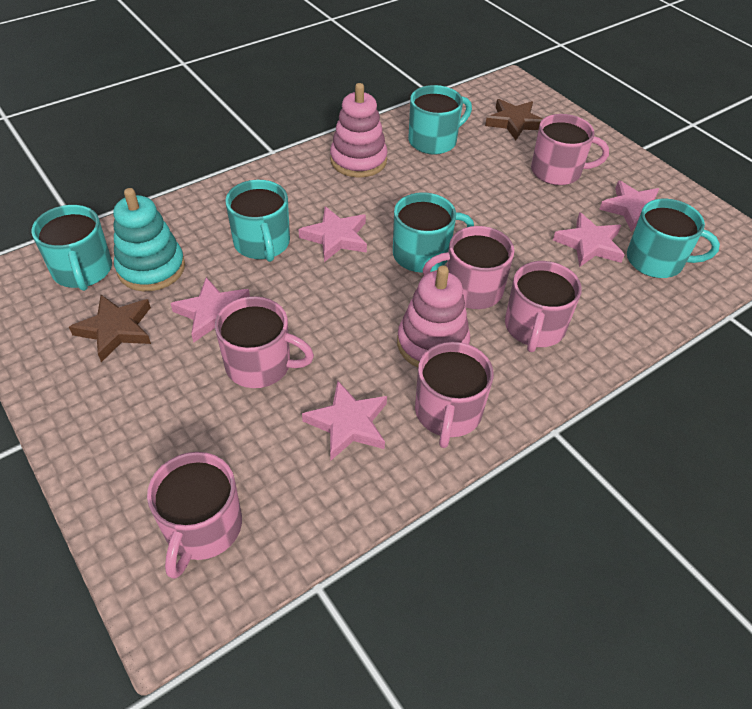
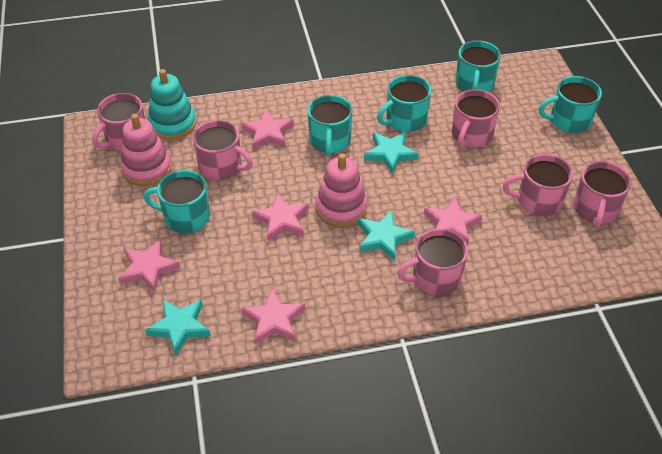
brown star: [69,295,151,362] [485,99,543,140] = 2 -> none = 0
turquoise star: none = 0 -> [145,299,211,356] [358,210,415,261] [364,132,418,173] = 3

